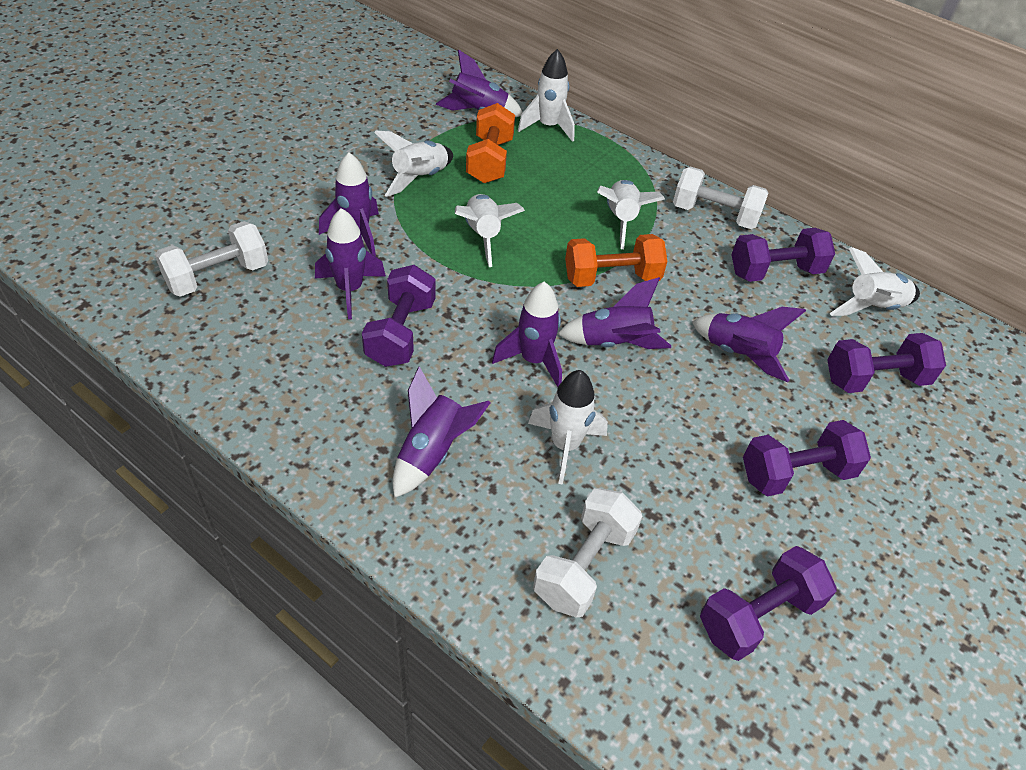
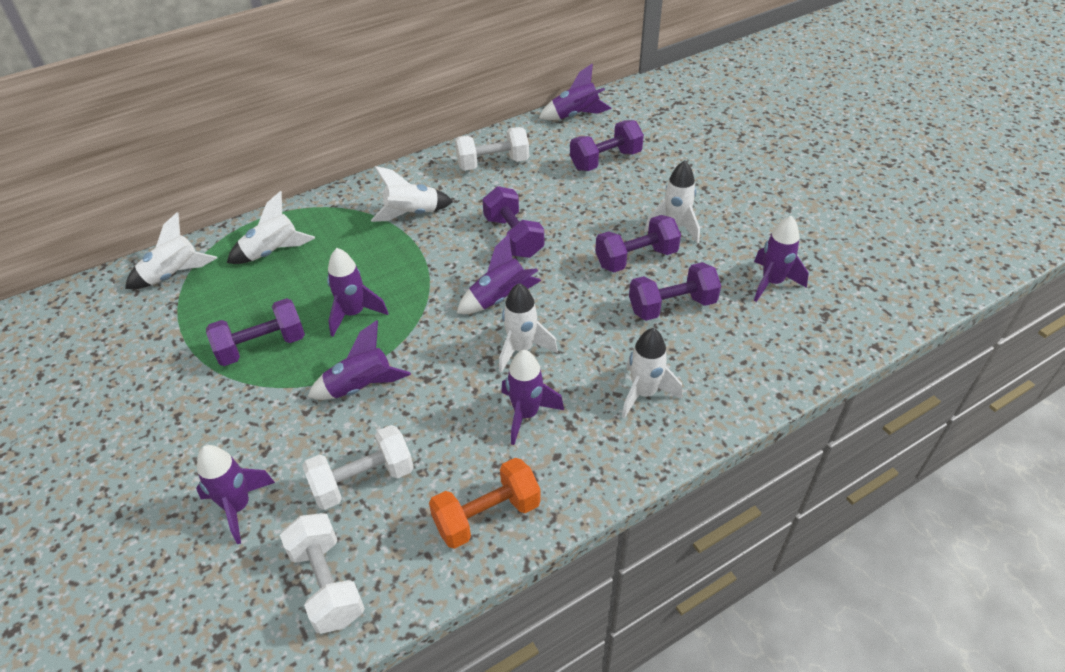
orange dumbbell: [466,103,515,183] [565,234,667,287] = 2 -> [429,458,541,549] = 1

